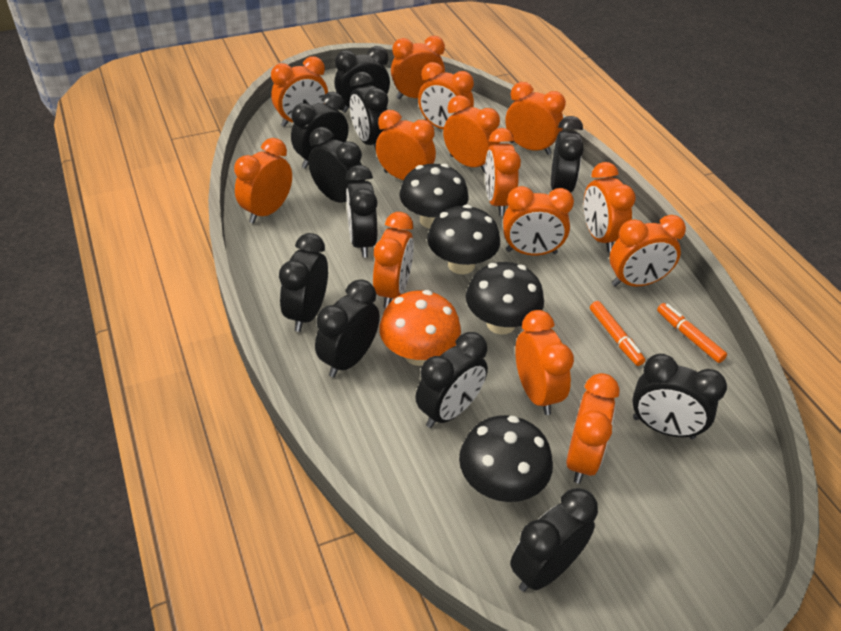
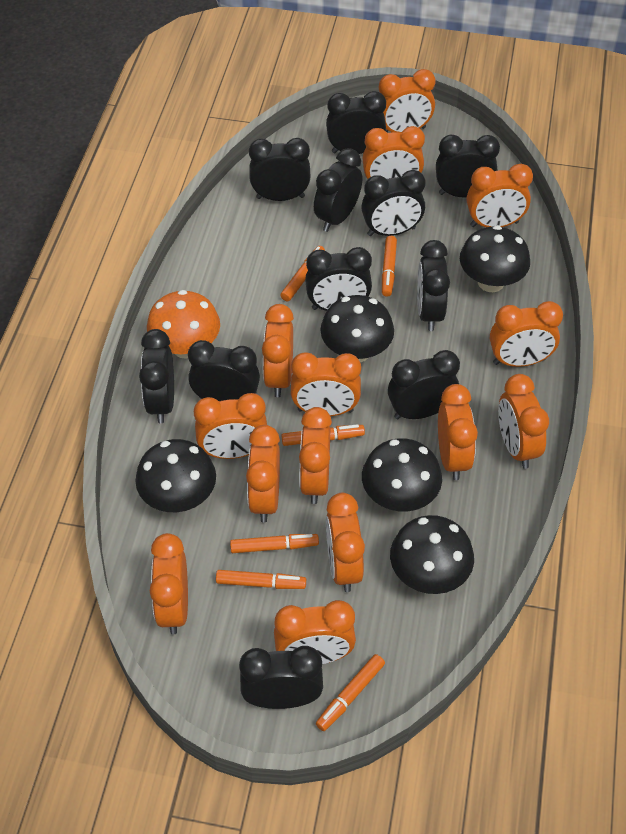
black mushroom: [399,164,469,229] [427,204,500,274] [459,415,553,502] [466,262,544,335] = 4 -> [135,439,216,512] [321,295,394,363] [362,438,442,512] [390,515,474,594] [460,225,530,292] = 5
orange marker: [590,301,645,366] [657,303,727,363] = 2 -> [216,570,306,589] [230,534,319,553] [280,246,325,301] [282,424,365,446] [316,654,385,731] [382,236,397,297] = 6

